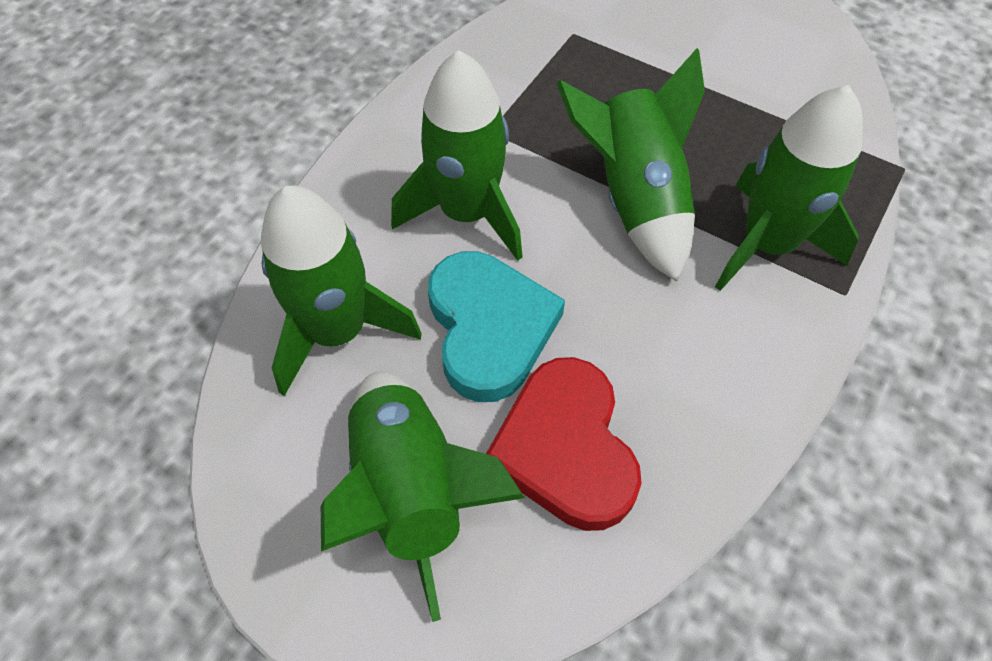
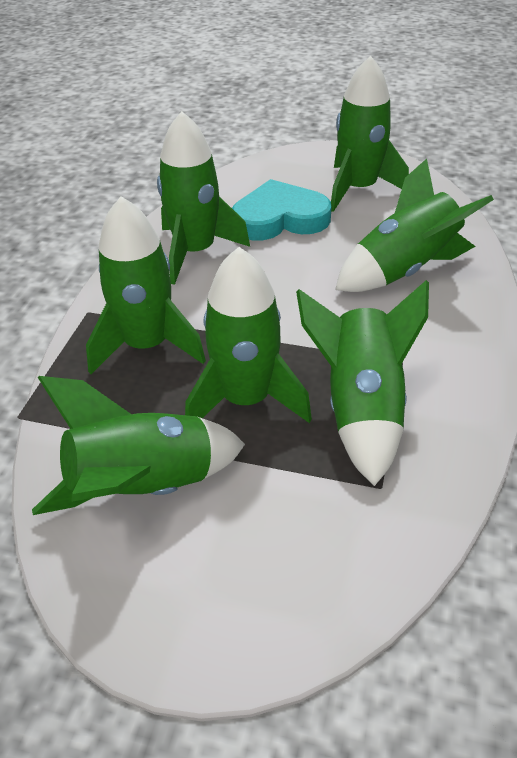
green rocket: [261,186,422,396] [321,372,525,622] [391,50,523,261] [557,48,705,282] [715,85,863,291] = 5 -> [32,376,245,515] [86,196,206,374] [157,111,250,285] [185,247,312,423] [296,280,429,486] [331,55,409,212] [335,159,494,292] = 7
red heart: [486,357,642,531] = 1 -> none = 0

